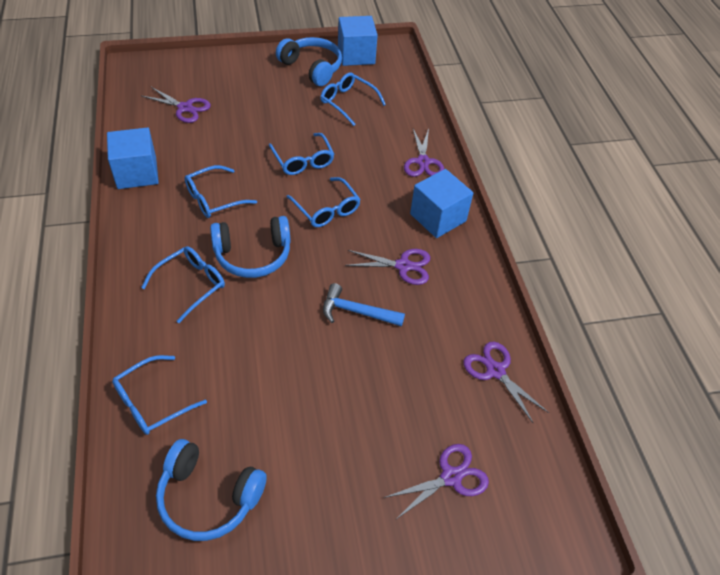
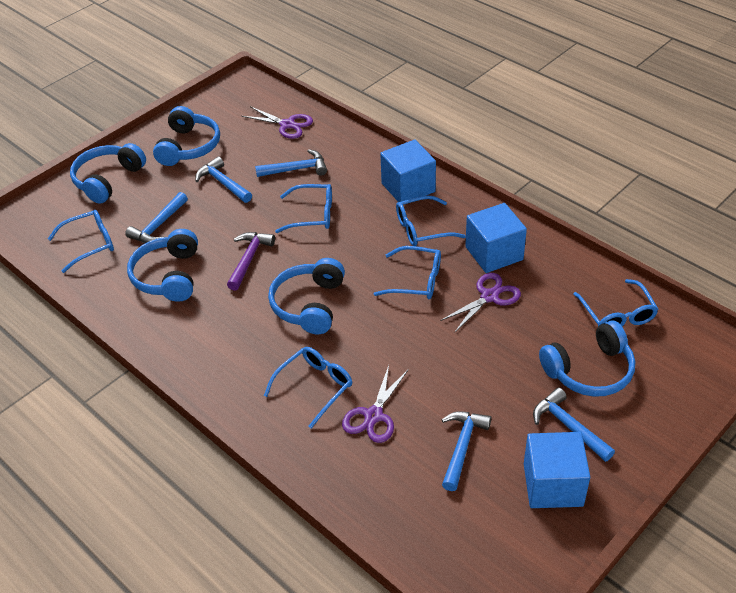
blue hammer: [323,283,405,327] = 1 -> [125,192,188,243] [195,156,252,203] [255,149,327,177] [441,411,491,491] [533,387,615,462] = 5
blue headphones: [156,439,267,541] [210,216,291,278] [276,37,342,86] = 3 -> [70,143,146,204] [127,229,198,302] [153,106,220,166] [268,258,345,334] [539,320,635,397] = 5
purple hammer: none = 0 -> [227,232,275,291] = 1
purple scissors: [142,86,211,123] [345,249,430,285] [384,444,489,519] [404,129,444,177] [463,342,549,424] = 5 -> [242,106,313,139] [342,365,409,443] [440,273,521,332] = 3

